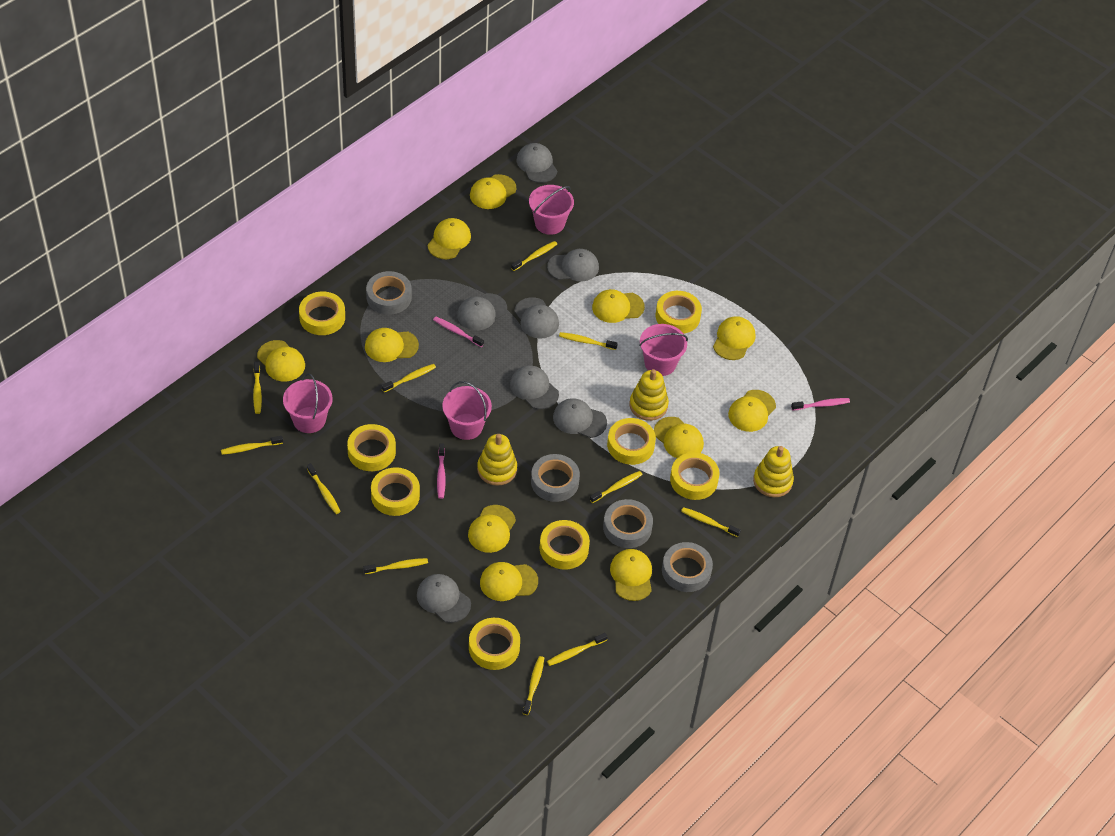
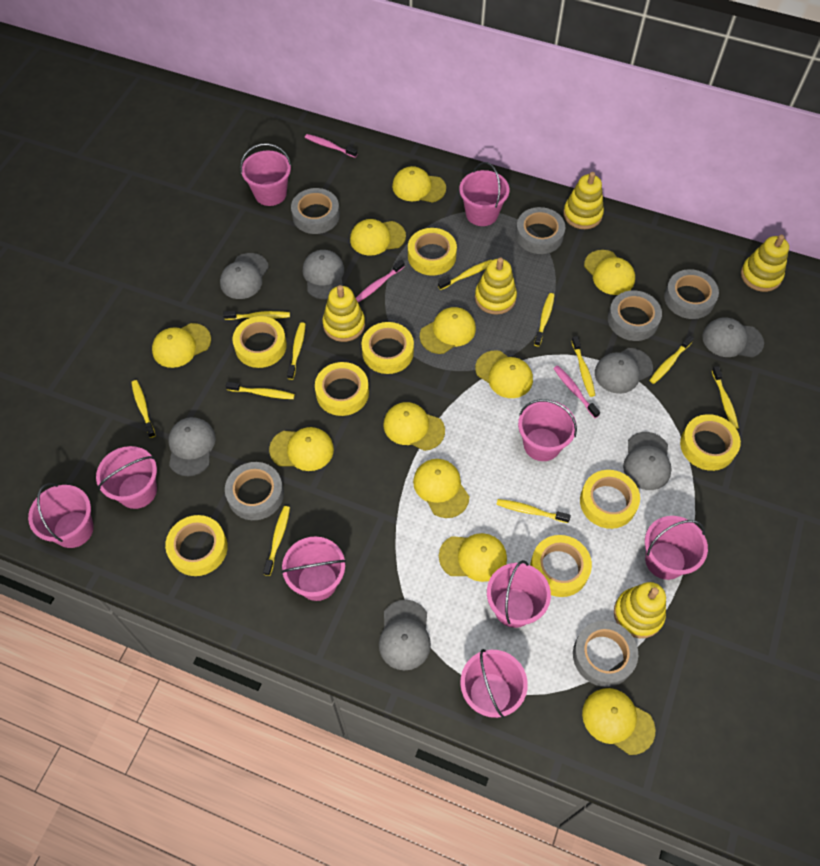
grey tape: [366,271,412,315] [531,454,580,502] [603,499,653,548] [662,542,713,592] = 4 -> [225,462,284,520] [291,188,340,234] [515,207,565,254] [573,621,638,687] [608,290,662,341] [664,269,719,319] = 6
pink bucket: [283,373,333,433] [442,381,492,440] [529,185,574,235] [639,324,688,376] = 4 -> [28,483,94,548] [96,446,157,509] [240,143,291,206] [281,536,346,601] [459,162,509,226] [460,649,528,718] [487,560,551,628] [518,399,577,461] [645,516,708,580] = 9
yellow stacking toy: [477,434,517,486] [629,369,669,421] [753,446,794,497] = 3 -> [322,285,365,342] [475,258,517,315] [563,172,604,229] [614,582,666,638] [741,235,789,292] = 5

